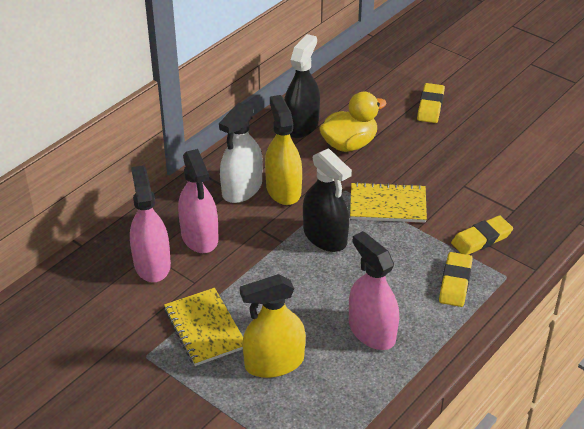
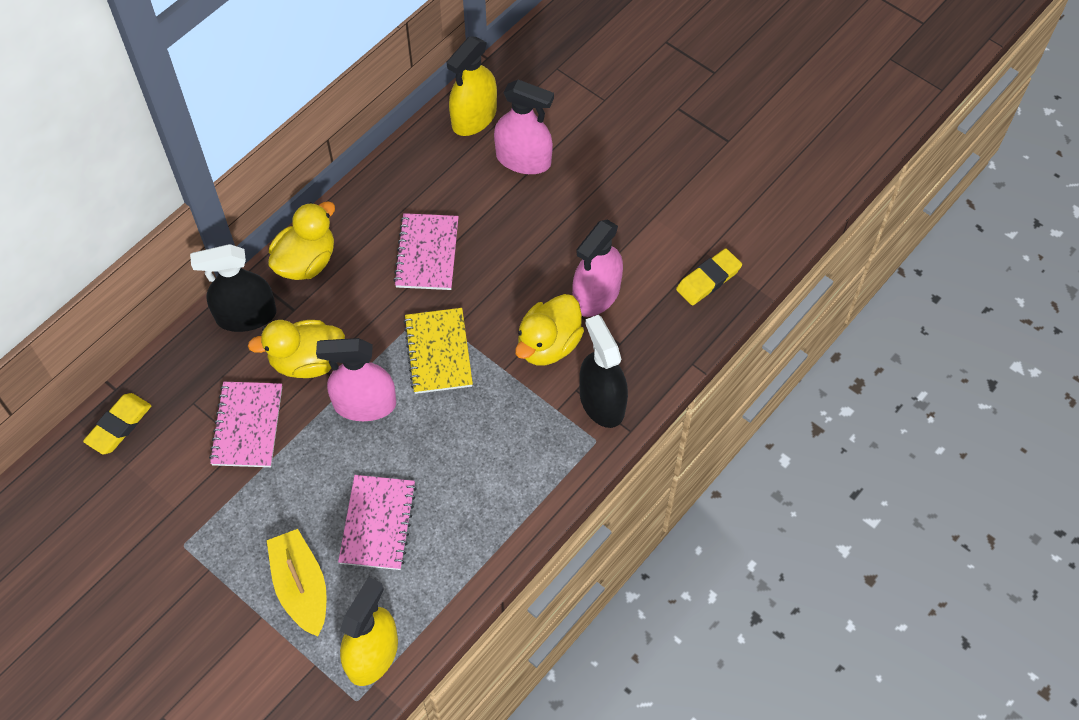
pink notebook: none = 0 -> [209,382,282,467] [338,475,417,570] [393,213,459,290] = 3
white spray bottle: [219,103,263,203] = 1 -> none = 0
yellow boat: none = 0 -> [267,529,327,637] = 1
yellow duck: [319,92,387,152] = 1 -> [248,320,345,378] [268,201,335,280] [515,294,584,365] = 3
yellow eraser: [417,83,445,123] [439,252,473,307] [451,215,513,255] = 3 -> [83,393,151,454] [676,249,742,305] = 2
yellow notebook: [164,288,243,366] [350,182,427,223] = 2 -> [404,308,473,394] = 1

